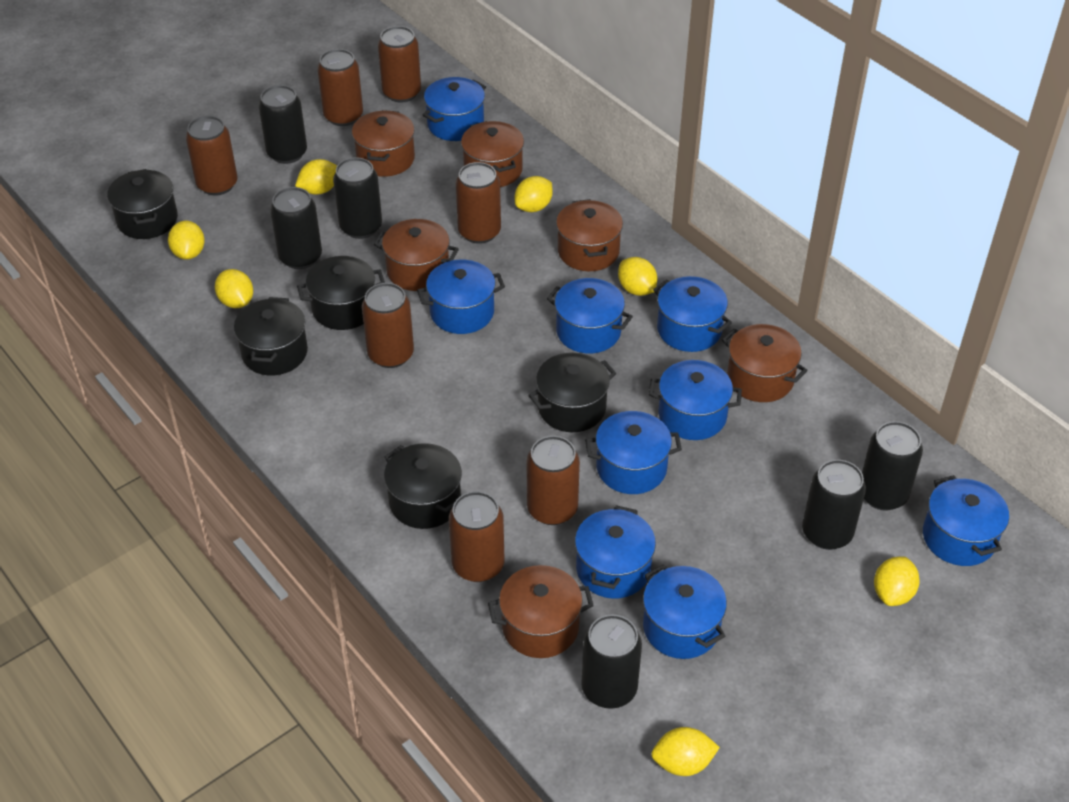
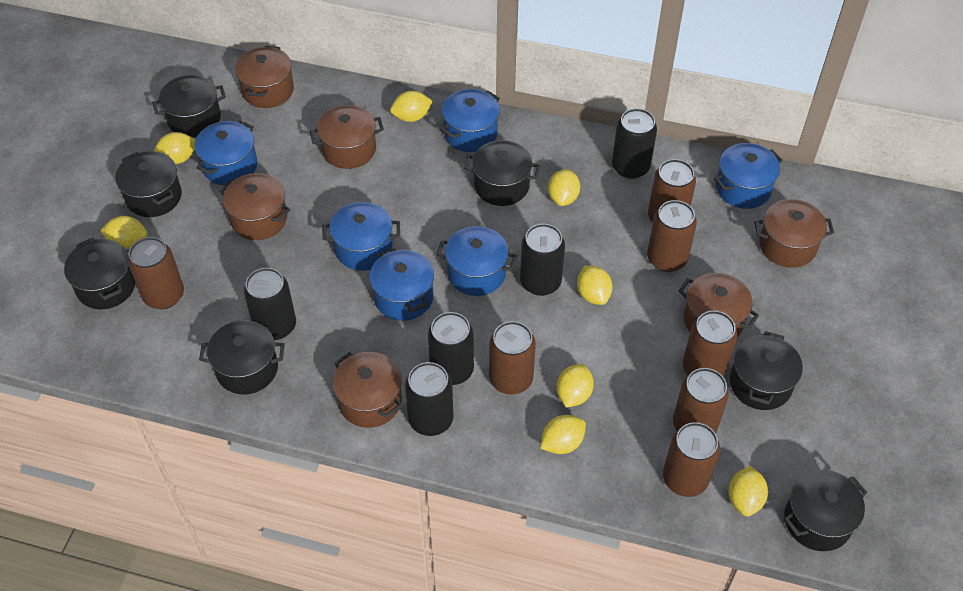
black can: [259,85,307,164] [270,187,322,269] [333,157,382,239] [581,615,642,709] [802,460,866,550] [862,421,923,511] = 6 -> [244,268,296,340] [405,362,453,436] [428,312,474,385] [520,224,565,296] [612,108,657,179] = 5
black pot: [107,169,178,239] [234,297,308,376] [297,256,385,330] [384,443,462,529] [528,352,616,432] = 5 -> [64,238,135,309] [116,151,182,217] [152,75,226,137] [199,320,285,395] [464,140,540,206] [730,331,803,410] [784,470,867,551] = 7
blue pot: [417,260,505,334] [423,77,486,141] [547,278,633,354] [575,505,656,599] [585,411,682,494] [643,564,727,659] [649,360,742,440] [653,276,732,352] [923,475,1009,566] = 9 -> [194,120,257,186] [322,202,400,271] [369,248,434,321] [436,226,517,296] [441,89,500,152] [714,143,783,209] = 6
yellow lemon: [168,221,205,260] [215,269,253,308] [295,159,337,195] [515,176,553,212] [618,257,657,296] [651,727,720,776] [874,557,920,606] = 7 -> [100,216,148,249] [154,132,196,164] [390,91,433,122] [540,415,586,454] [548,169,580,206] [556,364,594,408] [577,266,613,305] [728,466,768,517] = 8

